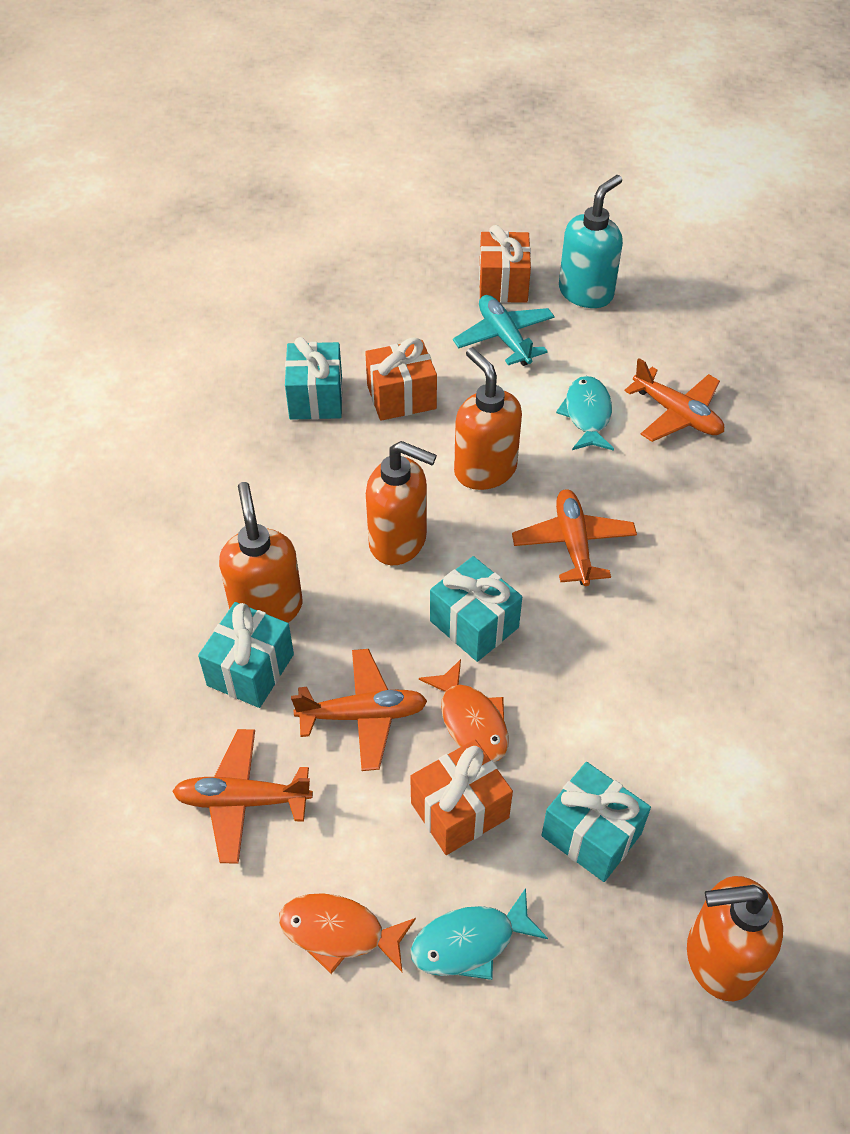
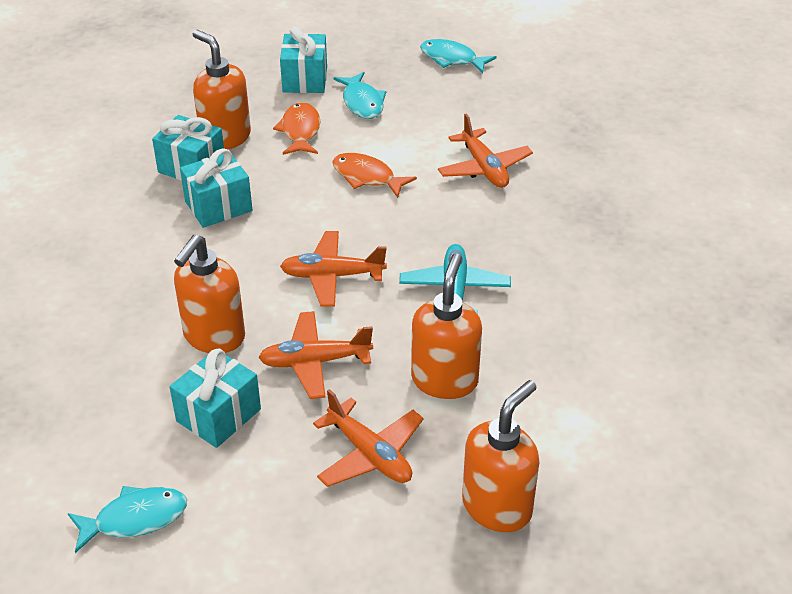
orange gift: [365,337,437,421] [410,740,513,855] [479,225,531,303] = 3 -> none = 0
turquoise fish: [411,888,548,980] [556,376,614,451] = 2 -> [68,486,187,553] [333,72,386,119] [420,39,497,73] = 3
turquoise soap dispenser: [559,175,623,308] = 1 -> none = 0

